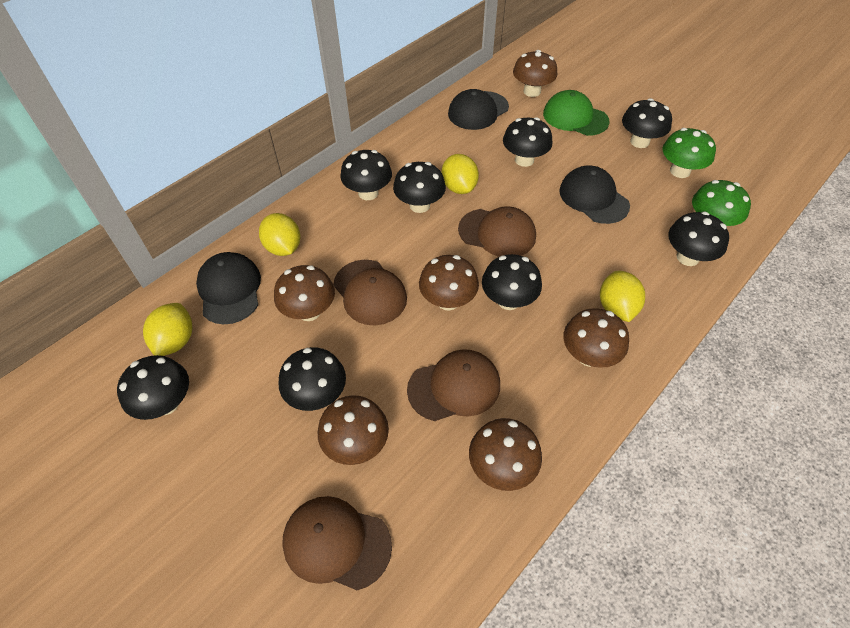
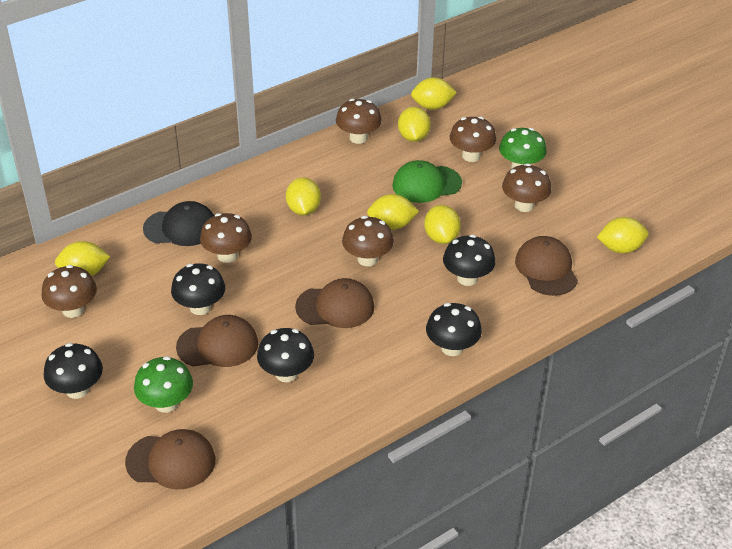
black cap: [196,252,261,324] [448,89,509,130] [559,165,630,224] = 3 -> [143,201,214,246] = 1
black mushroom: [117,355,189,420] [279,347,346,411] [340,150,392,200] [393,162,446,213] [482,254,542,310] [503,117,552,167] [622,98,672,148] [668,212,729,266] = 8 -> [44,343,103,399] [171,263,225,315] [257,328,314,382] [426,303,482,356] [443,235,496,286] = 5
yellow lemon: [143,303,192,356] [259,213,301,256] [442,154,479,194] [600,271,645,322] = 4 -> [55,241,110,276] [286,177,321,216] [367,194,419,230] [398,107,431,142] [411,77,457,110] [424,205,461,244] [597,217,649,253] = 7

